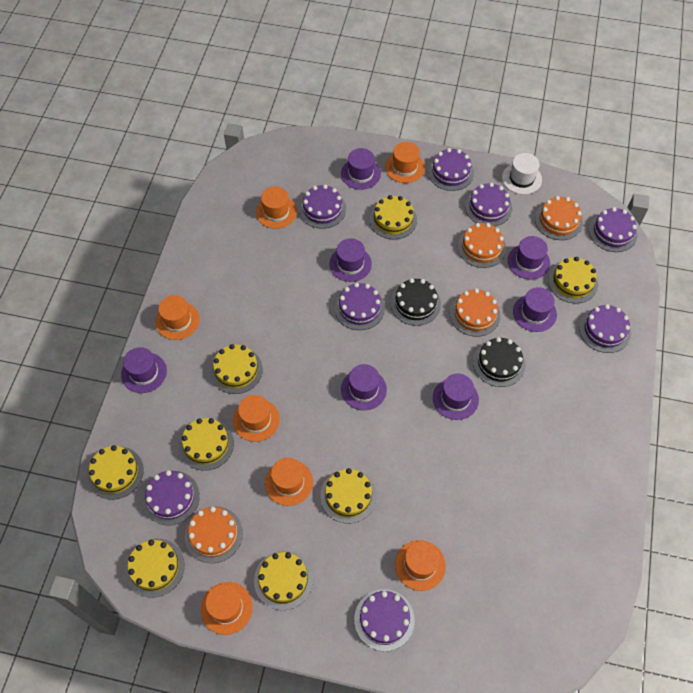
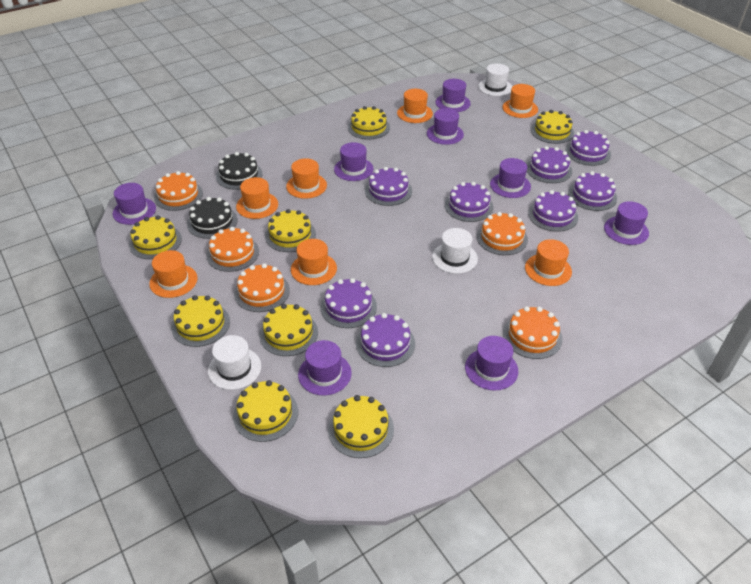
orange cake: [185,506,243,563] [450,288,501,337] [458,223,506,268] [535,196,583,240] = 4 -> [154,171,203,211] [206,227,259,272] [234,263,290,312] [476,212,528,255] [503,306,563,359] = 5
purple hat: [121,347,167,393] [329,238,372,282] [341,148,381,190] [341,364,387,410] [433,374,479,420] [508,236,550,280] [513,287,557,332] = 7 -> [113,183,156,225] [298,340,352,396] [334,142,374,181] [427,108,464,145] [435,79,471,112] [465,336,518,391] [490,158,531,198] [604,201,649,245] = 8
white hat: [502,153,542,194] = 1 -> [208,335,261,390] [432,228,478,274] [478,63,512,96] = 3

